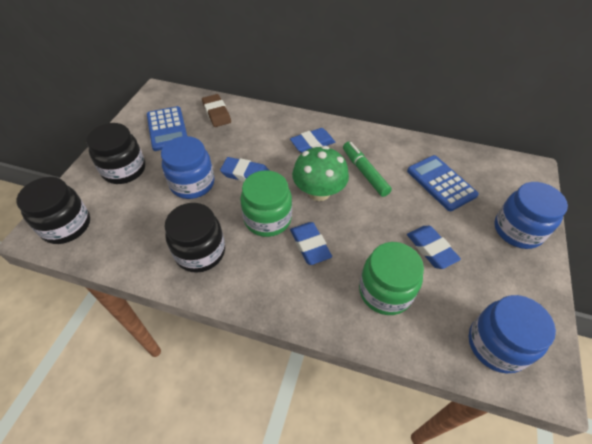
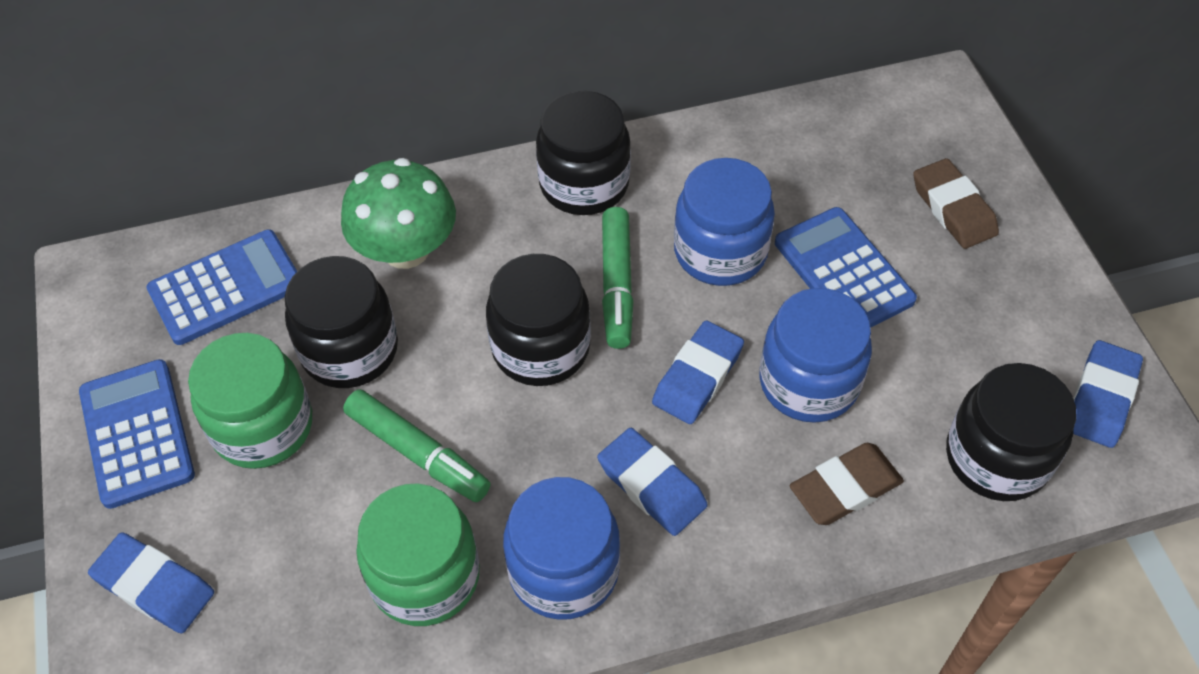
black jar: [17,177,90,244] [86,123,145,184] [165,203,225,273] = 3 -> [285,256,398,388] [486,254,591,386] [536,91,631,215] [946,363,1077,501] = 4
blue calculator: [147,106,187,151] [407,155,479,211] = 2 -> [79,359,195,509] [146,230,297,345] [775,207,917,328] = 3
brown eraser: [202,94,231,127] = 1 -> [790,443,904,525] [913,158,999,249] = 2
green marker: [343,142,392,197] = 1 -> [343,389,491,502] [602,207,633,349] = 2

